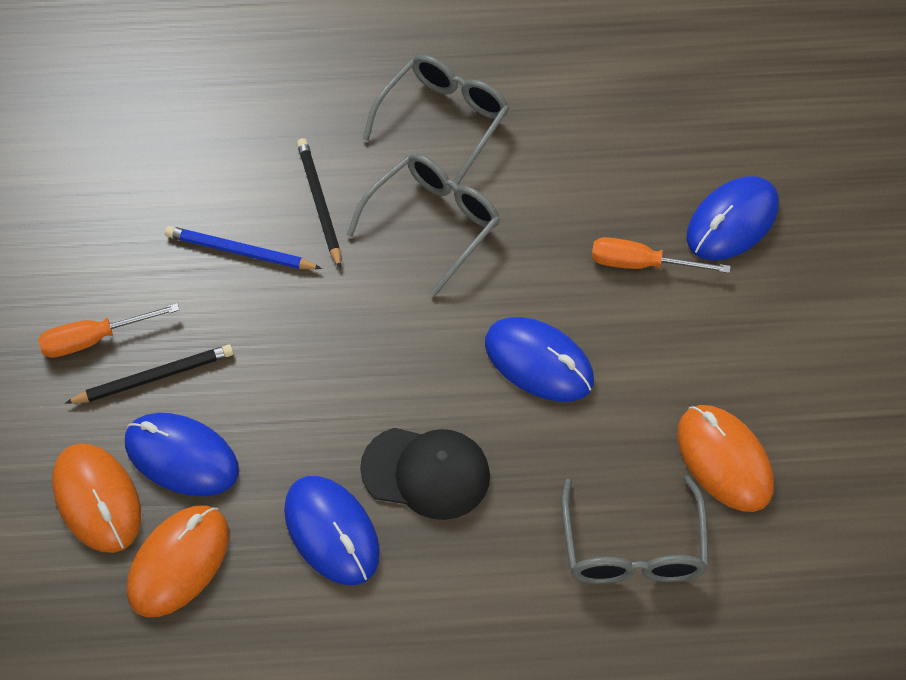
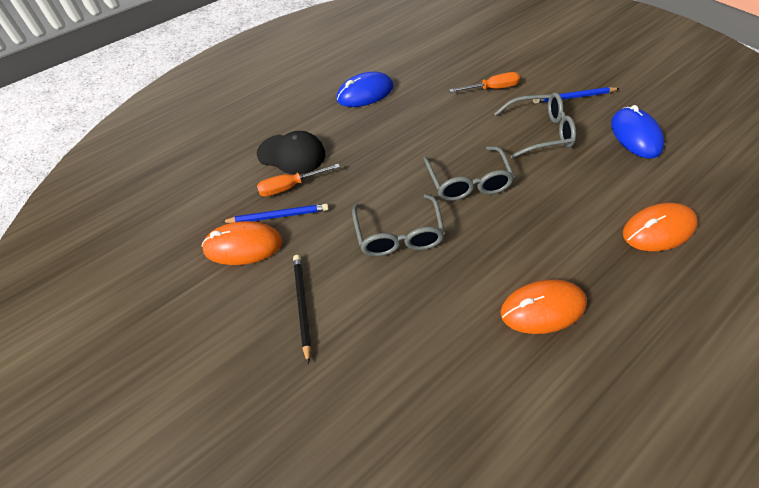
black pencil: [65,344,234,404] [297,138,341,269] = 2 -> [293,255,311,364] = 1
blue mouse: [125,413,239,496] [284,476,380,585] [485,317,594,402] [687,176,779,261] = 4 -> [336,72,394,107] [611,105,664,158] = 2
blue pencil: [165,226,322,269] = 1 -> [222,204,329,223] [533,87,620,104] = 2

